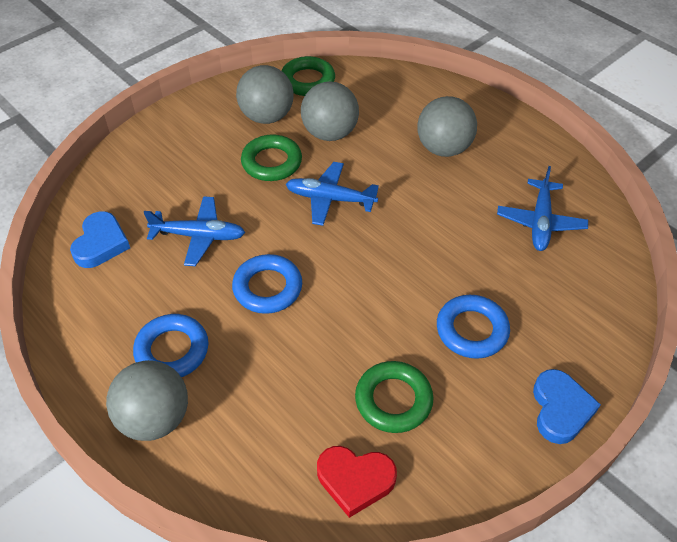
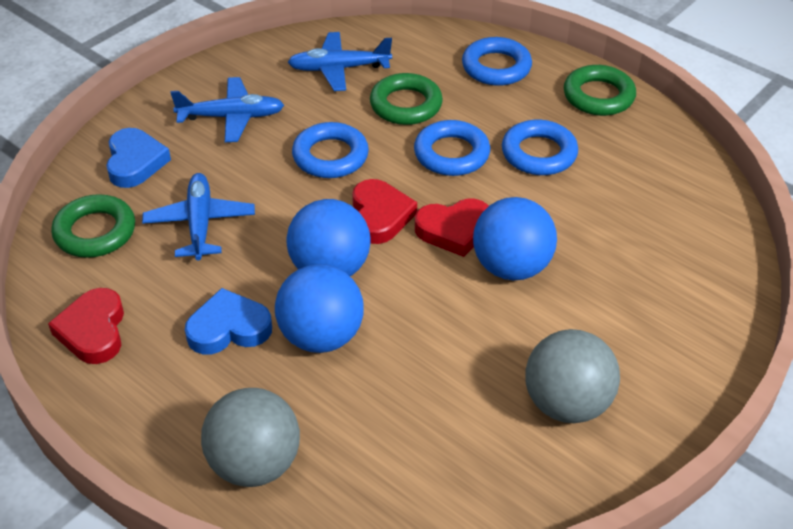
blue ball: none = 0 -> [275,264,364,353] [286,199,371,276] [473,197,557,280] = 3
blue ring: [133,314,209,377] [232,254,302,314] [437,295,510,359] = 3 -> [292,122,369,178] [414,120,490,176] [462,37,532,86] [502,120,578,175] = 4
grey ball: [106,360,188,441] [236,65,294,124] [301,81,359,141] [417,96,477,157] = 4 -> [201,388,300,487] [525,329,620,423] = 2
red heart: [317,446,397,518] = 1 -> [48,288,124,364] [352,179,417,244] [415,199,489,257] = 3

